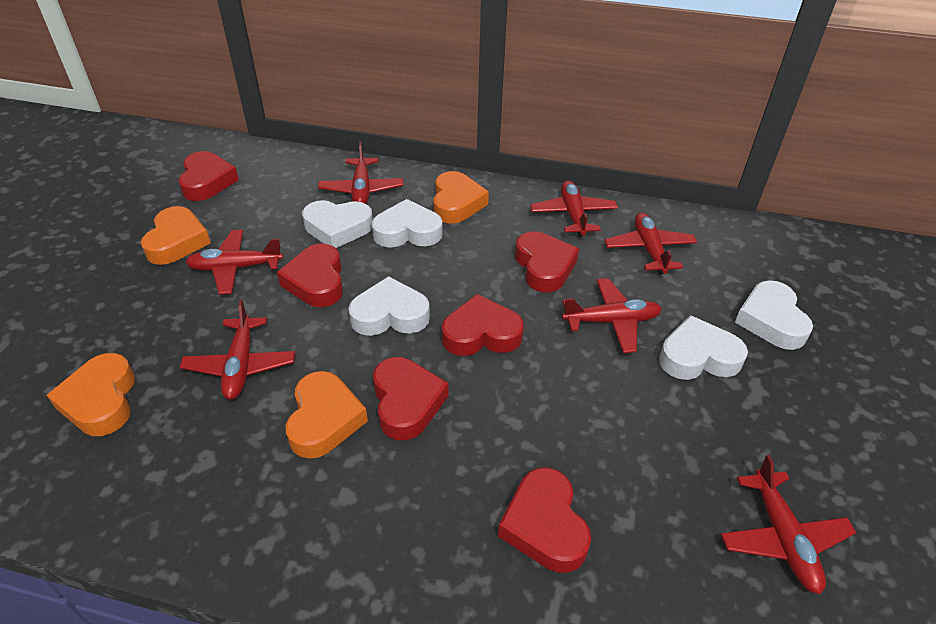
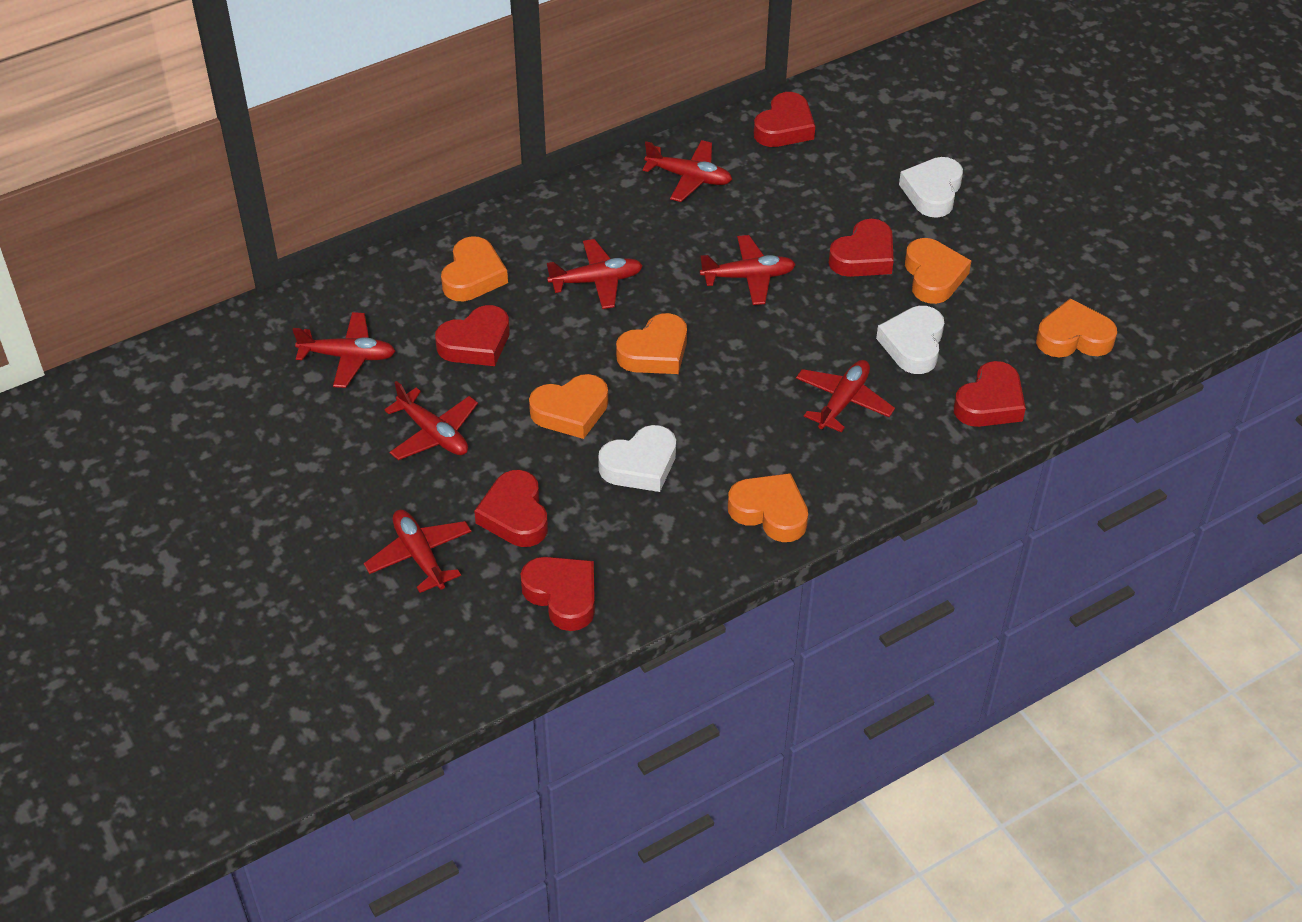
orange heart: [47,353,135,436] [141,206,211,265] [286,371,368,459] [433,171,489,224] = 4 -> [441,236,508,301] [529,374,608,439] [616,313,687,374] [728,473,808,542] [905,238,971,304] [1036,299,1117,357] = 6
white heart: [302,200,373,248] [348,276,430,336] [372,199,443,248] [659,315,748,380] [735,280,813,350] = 5 -> [598,425,676,492] [876,306,944,374] [899,157,963,218] = 3

